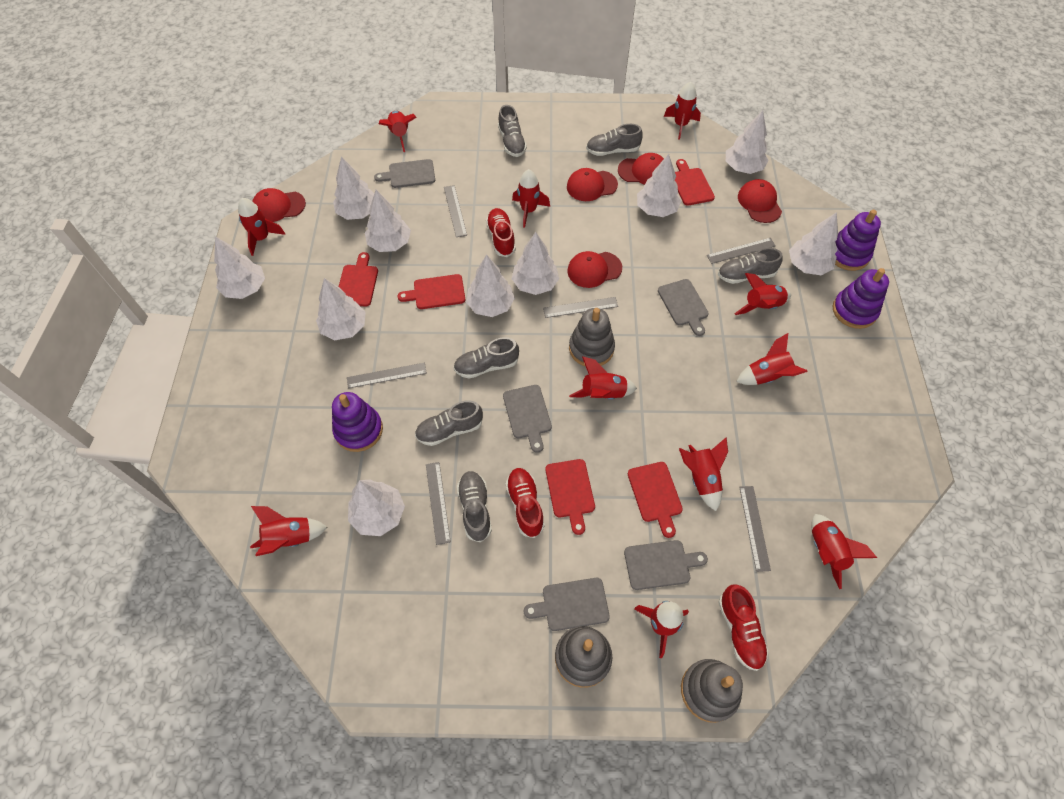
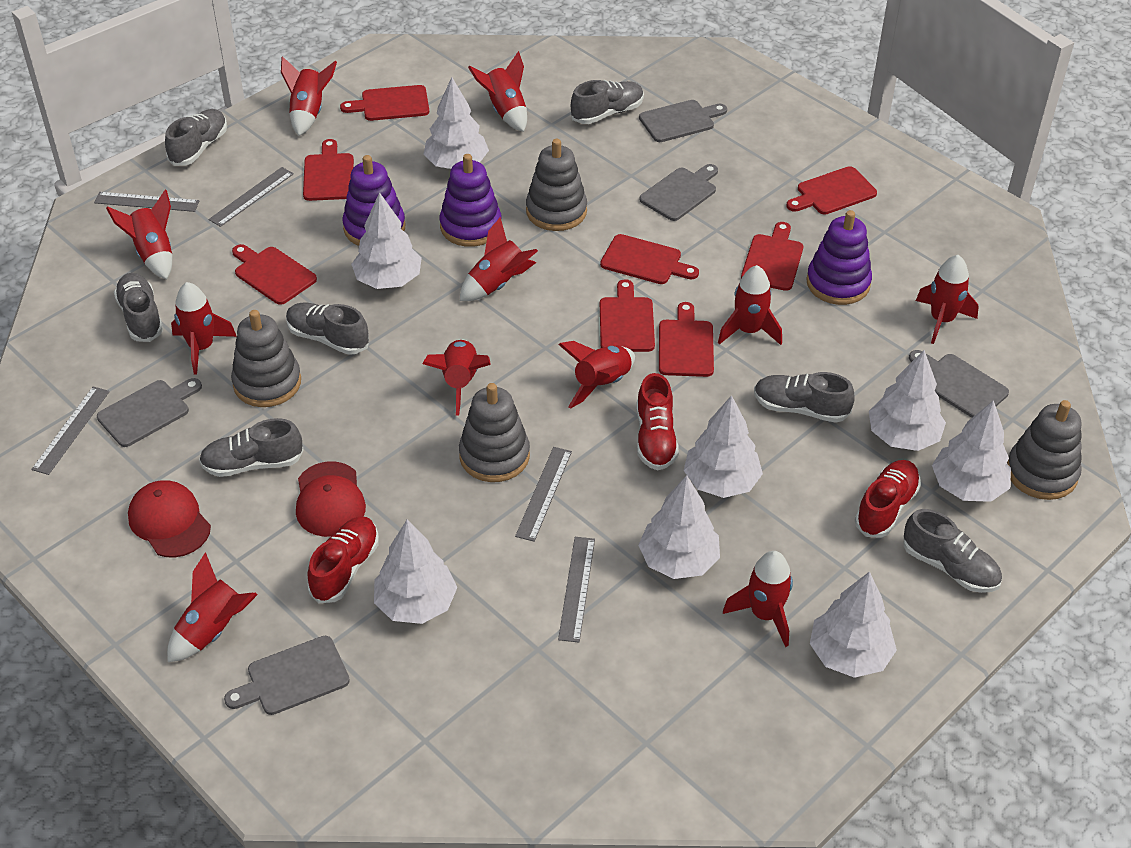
grey ruler: [347,363,427,388] [426,462,451,545] [444,185,467,237] [543,297,618,318] [707,238,776,264] [739,486,771,572] = 6 -> [31,386,110,475] [94,192,200,212] [209,167,294,227] [515,447,572,542] [558,537,595,642] = 5
grey shoe: [415,400,483,446] [453,337,519,379] [457,471,492,542] [498,105,527,157] [586,124,643,156] [718,248,783,284] = 6 -> [114,273,163,342] [165,109,227,166] [199,418,304,477] [286,303,369,355] [571,80,644,124] [754,372,855,423] [903,509,1002,593] = 7
grey stacking toy: [555,626,612,688] [569,308,615,366] [681,659,743,723] = 3 -> [231,310,301,407] [459,383,530,482] [526,139,587,231] [1007,400,1082,500] = 4
red cap: [252,188,306,222] [567,168,618,201] [567,251,622,288] [618,153,664,185] [738,179,782,223] = 5 -> [128,480,211,557] [296,461,366,537] = 2
red cutting board: [339,252,378,307] [397,274,465,309] [546,459,595,535] [628,462,683,538] [675,159,715,206] = 5 -> [232,244,317,305] [303,139,354,201] [340,85,429,121] [600,234,699,284] [600,279,655,352] [659,302,714,377] [741,222,803,291] [786,166,877,214] = 8
white tree: [214,236,265,299] [316,278,366,340] [333,157,374,220] [348,480,405,536] [365,190,411,252] [466,254,515,317] [512,232,559,295] [637,154,681,217] [726,110,768,174] [789,212,838,275] = 10 -> [351,192,422,289] [374,520,457,624] [423,77,489,169] [638,475,720,579] [683,395,763,498] [810,571,897,678] [869,350,946,451] [932,400,1011,502] = 8

